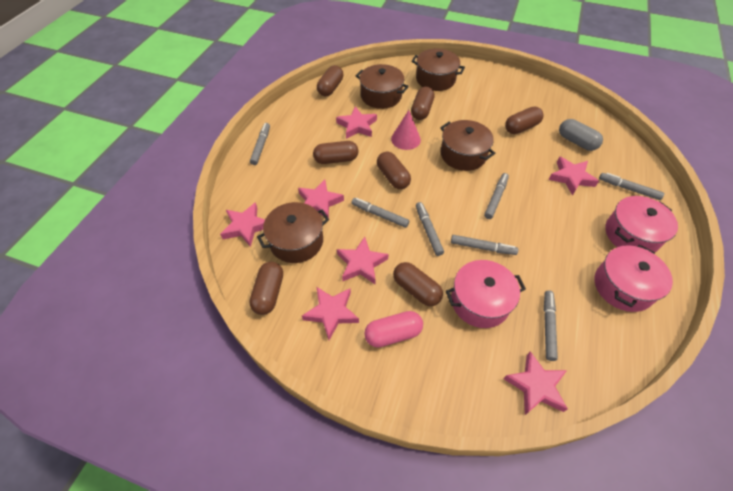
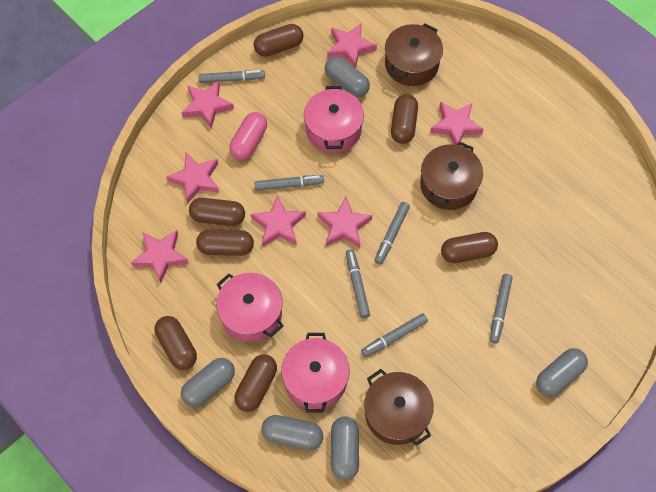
brown pot: [257,202,329,263] [356,64,409,109] [412,49,465,91] [440,120,495,171] = 4 -> [364,369,434,446] [385,23,443,86] [420,141,483,210] = 3
grey capsule: [559,119,603,151] = 1 -> [181,358,235,407] [261,415,323,450] [325,57,370,97] [331,416,359,480] [536,348,588,397] = 5
grey marker: [250,123,270,165] [351,198,409,228] [416,202,444,256] [451,235,518,255] [484,173,509,219] [544,290,558,361] [599,173,664,200] = 7 -> [199,70,265,83] [254,175,324,191] [346,249,370,318] [361,313,428,357] [374,202,410,265] [490,274,513,344] = 6
pink cone: [391,110,421,150] = 1 -> none = 0

